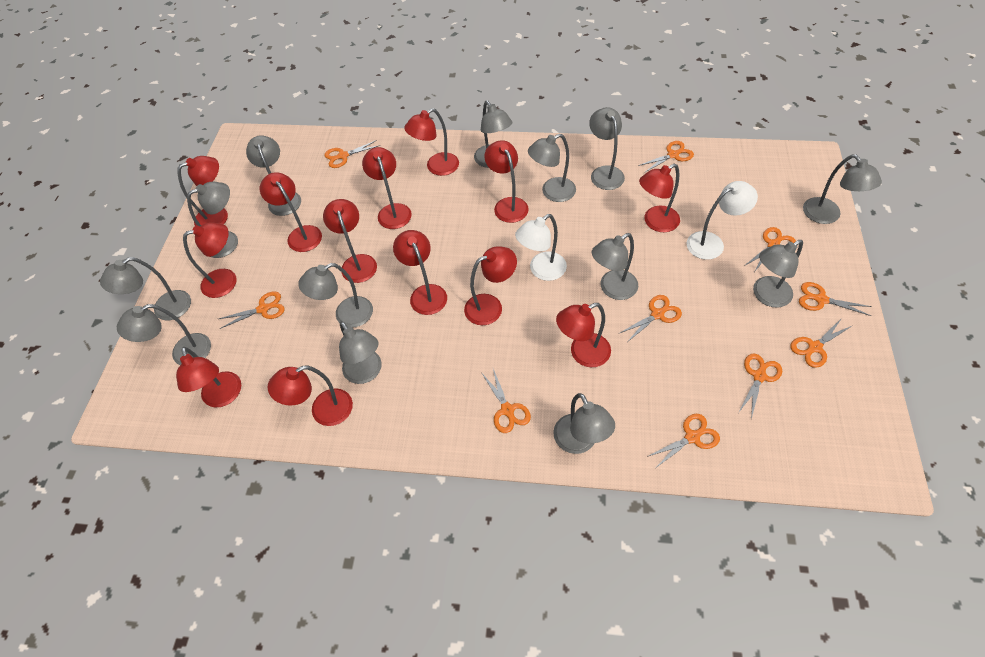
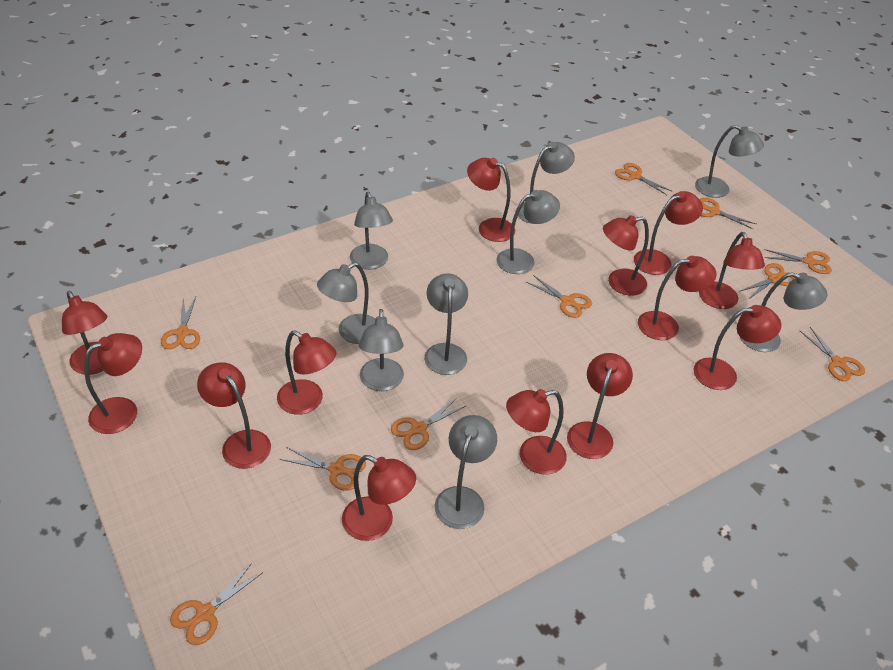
grey lamp: [100,257,191,320] [117,304,211,365] [187,182,238,258] [246,135,301,216] [298,263,373,328] [339,321,382,384] [474,100,512,168] [528,134,576,202] [553,393,615,454] [589,107,625,190] [592,233,638,300] [753,240,803,307] [803,154,882,224] = 13 -> [317,262,375,344] [350,192,393,270] [359,309,404,391] [424,273,468,375] [434,415,497,529] [496,190,560,274] [518,142,575,224] [695,125,764,198] [740,272,828,352] = 9
white lamp: [515,214,567,281] [686,181,758,260] = 2 -> none = 0

